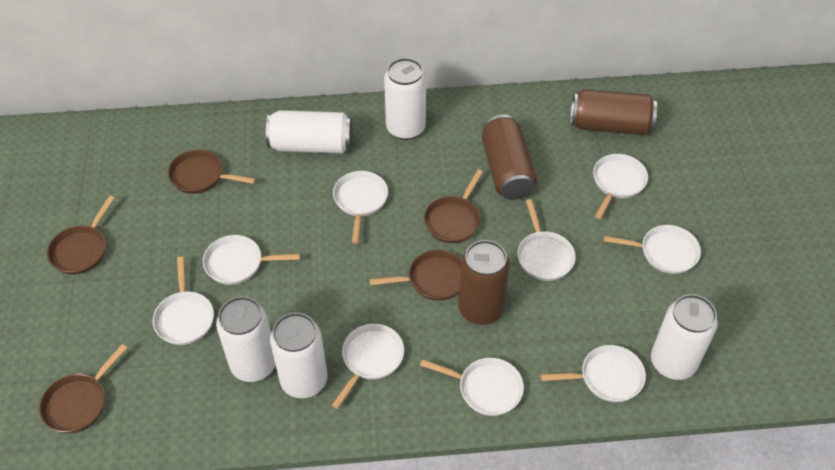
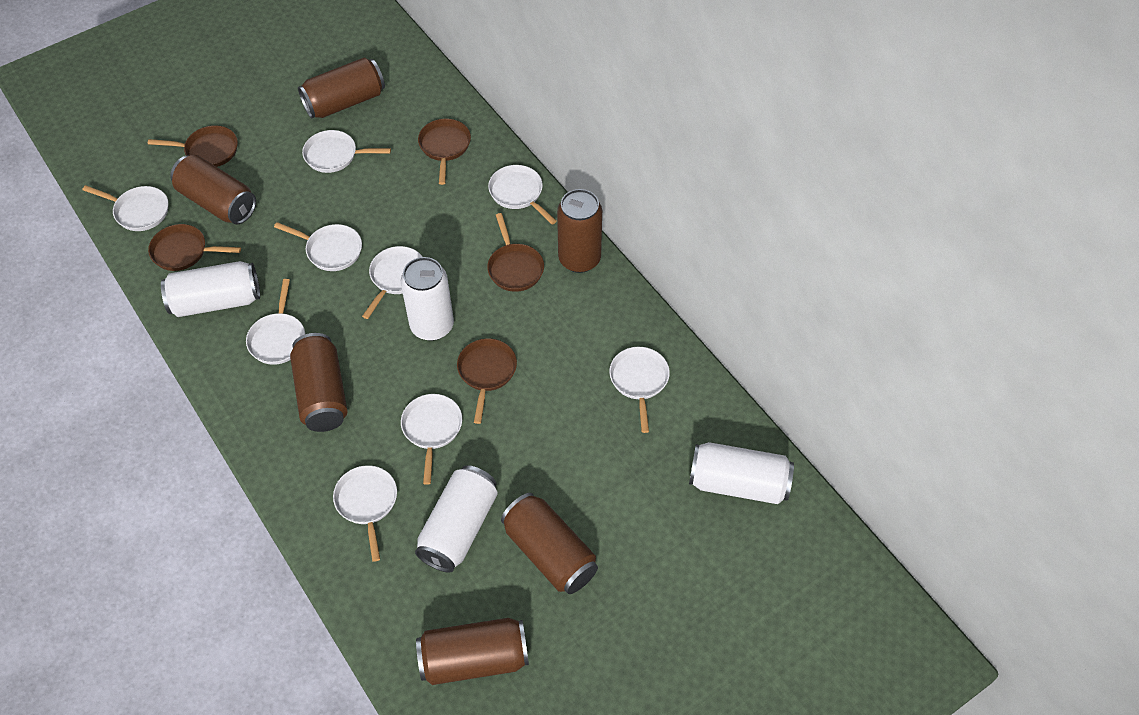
brown can: [458,240,510,325] [482,115,537,200] [570,89,657,135] = 3 -> [170,155,256,224] [290,333,347,432] [298,57,385,119] [416,618,529,685] [501,493,598,594] [557,189,602,273] = 6
white can: [216,296,275,382] [266,110,352,154] [270,313,327,398] [384,58,426,140] [651,294,718,380] = 5 -> [161,261,260,317] [401,257,454,341] [415,465,498,573] [689,442,794,504] = 4

